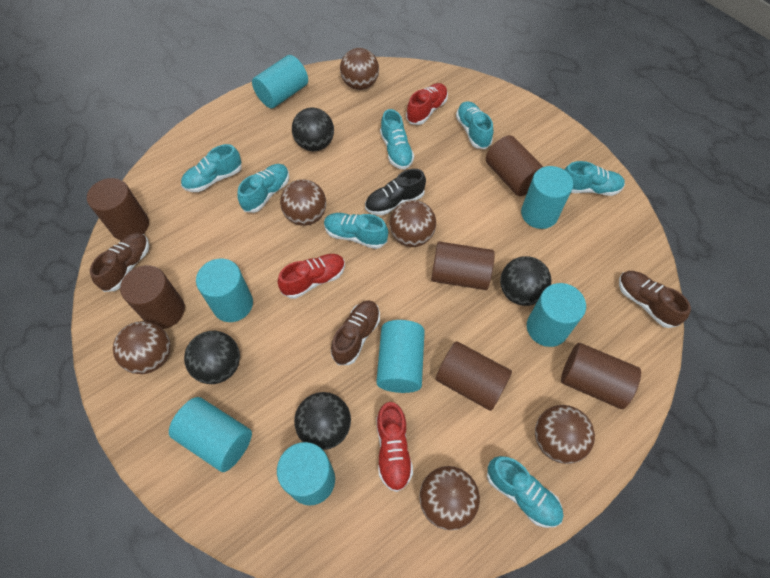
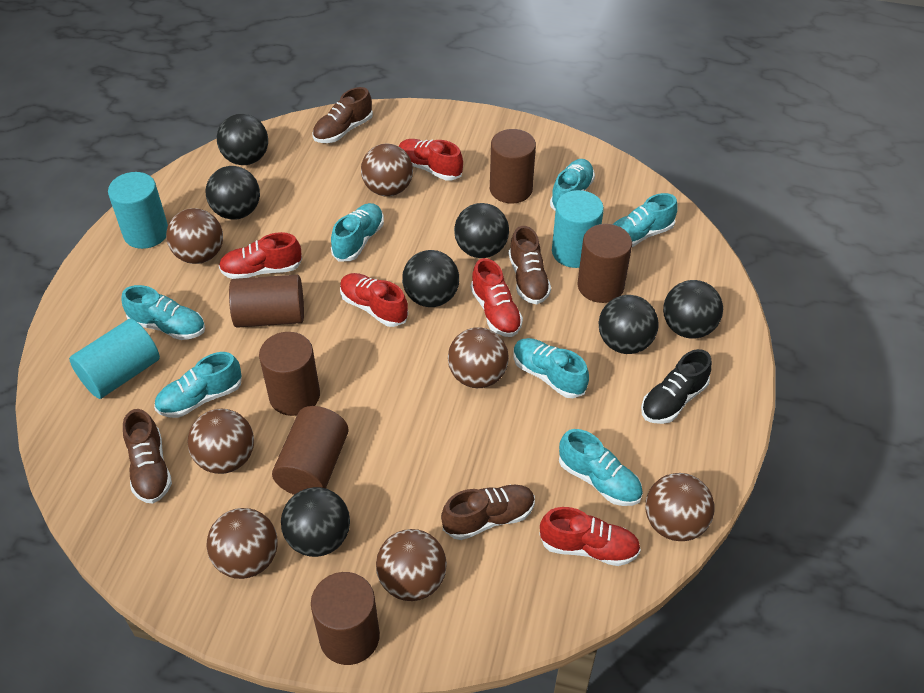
black ball: [184,331,240,384] [292,107,334,151] [294,392,351,450] [500,256,551,306] = 4 -> [206,166,260,220] [217,114,268,165] [281,487,350,557] [402,250,459,307] [454,203,509,258] [599,295,659,354] [663,280,723,339] = 7
brown ball: [113,321,171,374] [280,179,326,226] [340,48,379,90] [390,200,436,247] [419,466,480,530] [535,405,595,464] = 6 -> [166,208,223,264] [187,409,254,474] [207,508,278,579] [361,144,413,196] [376,529,447,601] [448,327,509,388] [645,473,715,541] = 7
brown shoe: [90,232,149,292] [331,300,380,365] [619,271,691,328] = 3 -> [123,409,172,504] [312,87,373,143] [441,485,535,540] [509,226,551,304] = 4
red shoe: [278,254,345,299] [376,402,413,492] [406,83,448,125] = 3 -> [219,232,302,279] [340,273,408,327] [399,139,463,181] [471,258,523,337] [539,507,641,566] = 5
turquoise cylinder: [169,397,252,472] [196,258,253,322] [252,55,308,109] [277,442,335,506] [376,320,425,393] [521,166,573,229] [527,283,586,347] = 7 -> [69,319,160,399] [108,172,168,249] [552,190,604,268] = 3

